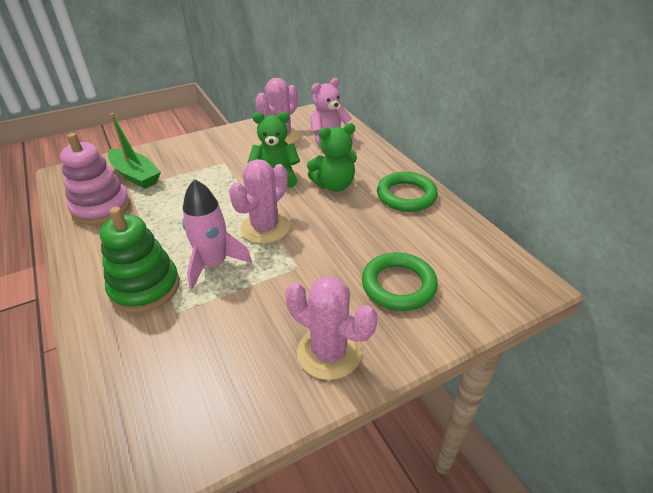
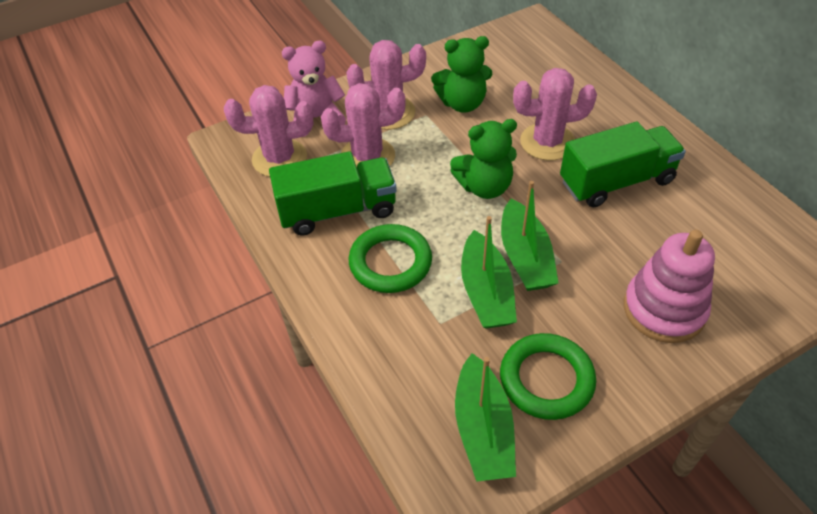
green boat: [108,113,161,189] = 1 -> [455,353,516,482] [461,216,517,328] [501,181,559,291] = 3
green stacking toy: [100,207,180,313] = 1 -> none = 0
green truck: none = 0 -> [269,151,397,236] [560,122,686,207] = 2
pink cactus: [229,159,290,244] [256,78,300,145] [285,276,377,380] = 3 -> [224,85,313,177] [321,83,406,167] [346,40,426,130] [513,68,597,160] = 4
pink rocket: [182,179,252,289] = 1 -> none = 0

